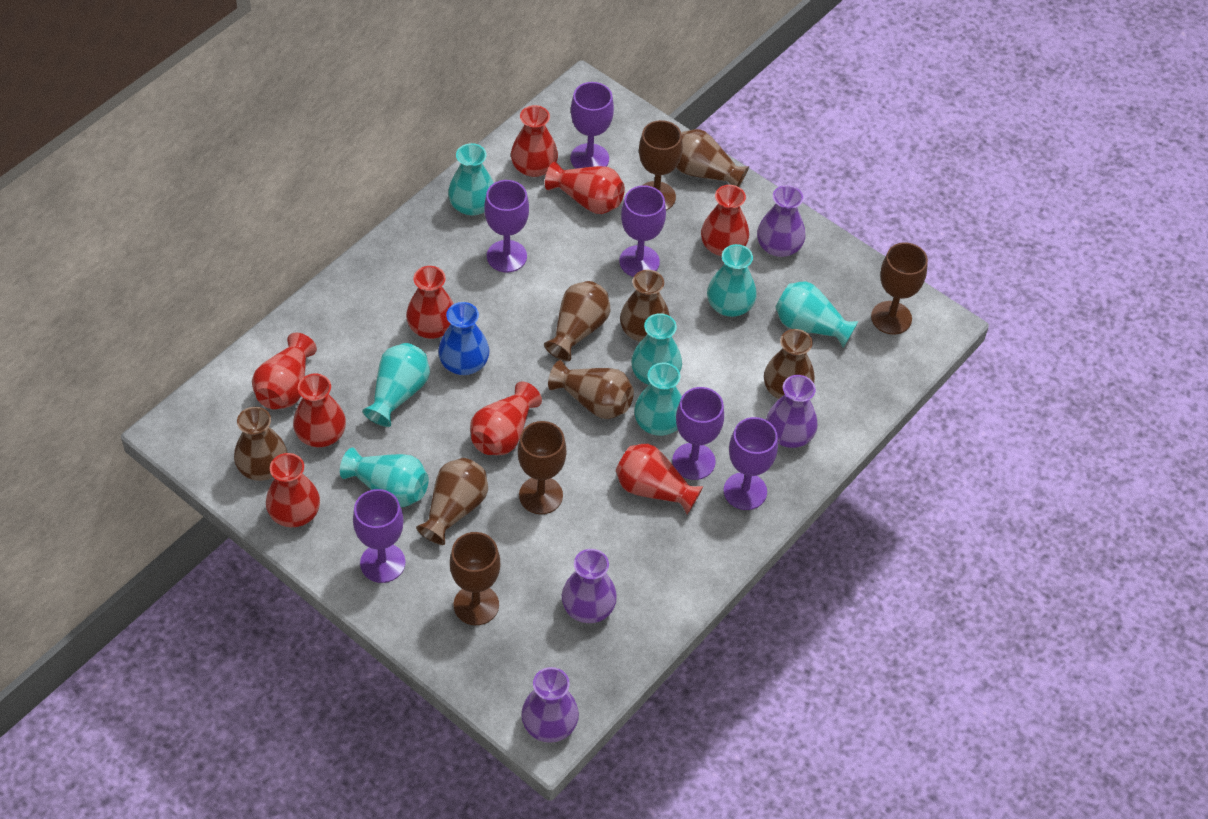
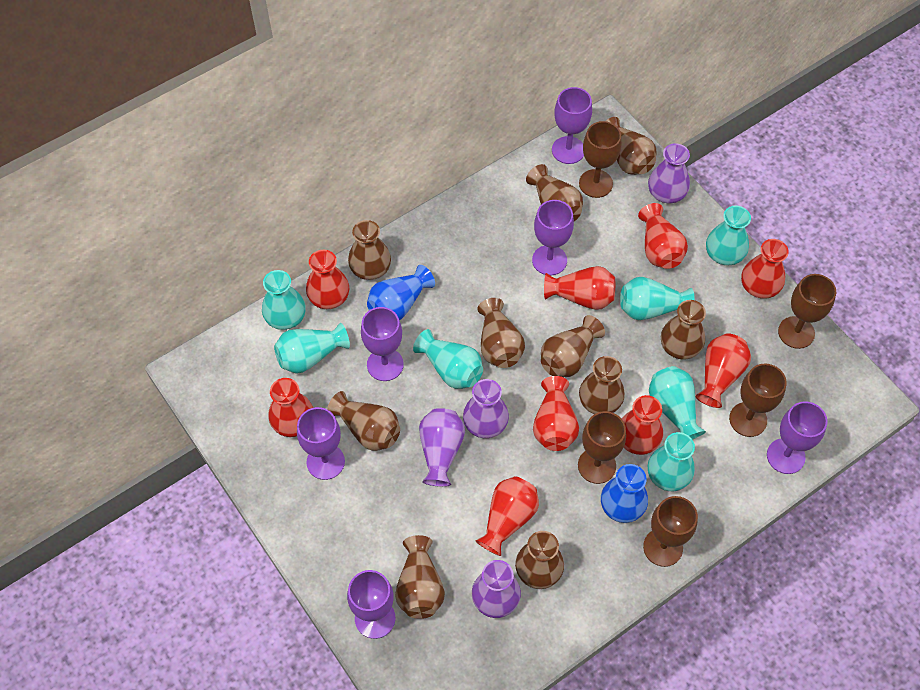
blue vase: [438,302,489,375] = 1 -> [367,265,435,321] [601,464,648,523] = 2
brown goblet: [450,532,500,625] [518,421,566,514] [639,120,683,210] [871,243,928,335] = 4 -> [578,411,626,484] [579,121,622,198] [643,496,698,567] [729,364,787,437] [778,274,836,349] = 5
brown vase: [234,407,288,481] [416,458,488,545] [544,281,611,361] [548,360,634,419] [620,270,670,342] [676,129,749,187] [764,329,815,399] = 7 -> [327,391,400,451] [348,220,391,280] [395,535,445,619] [477,298,525,368] [515,531,564,589] [526,164,583,221] [541,315,605,377] [579,356,625,414] [606,117,657,175] [661,300,706,360] = 10

